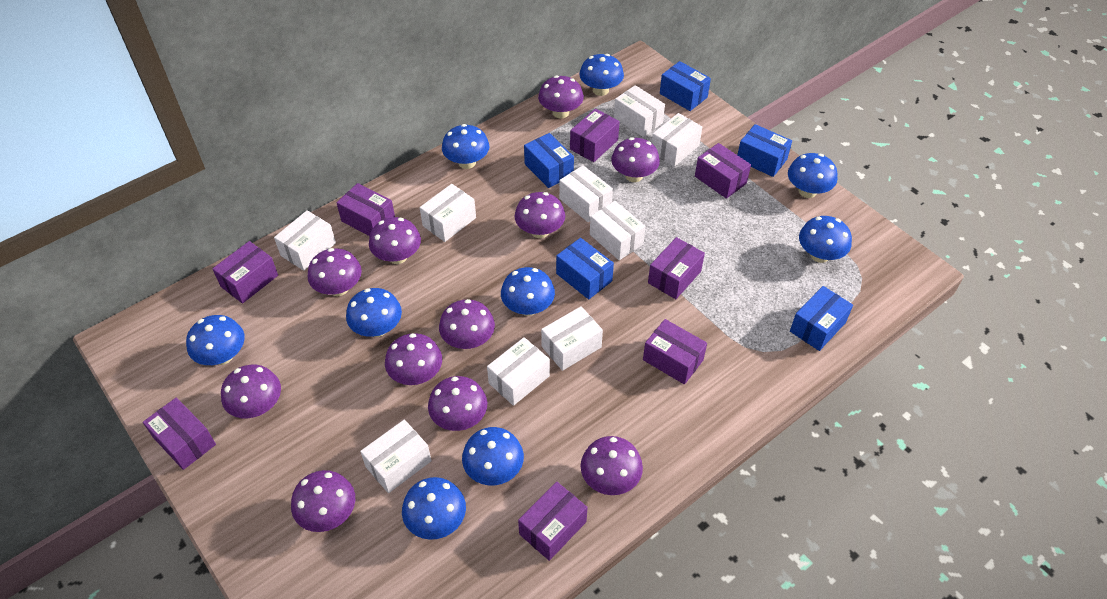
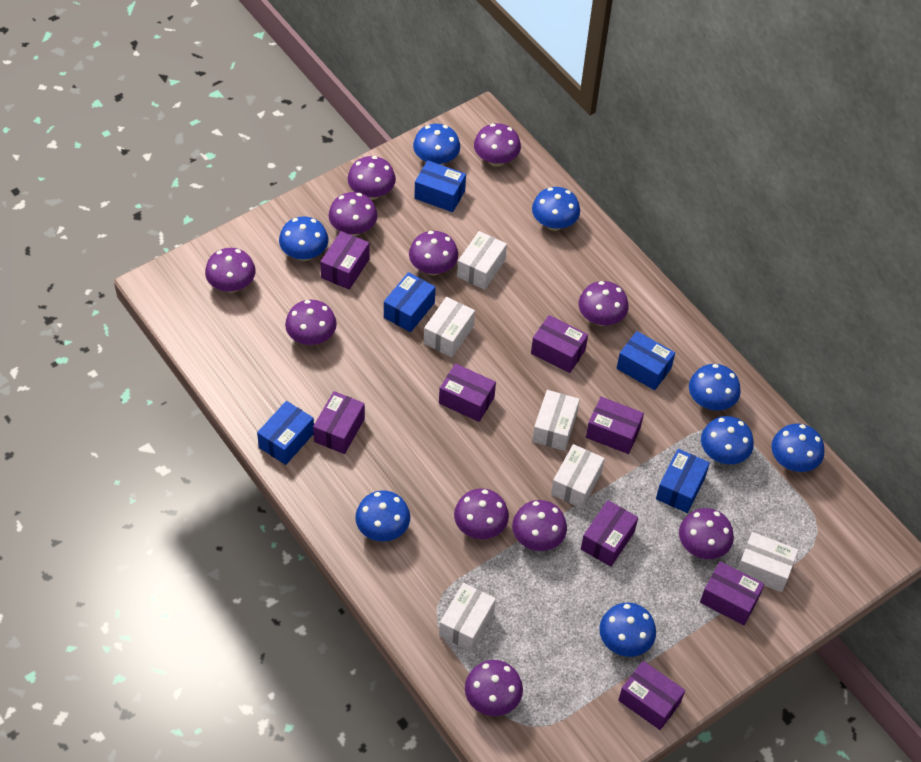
blue mushroom: [186,315,245,365] [346,288,402,337] [402,477,466,540] [442,124,489,169] [462,427,524,485] [501,267,555,316] [579,54,624,96] [788,153,837,198] [799,216,852,263] = 9 -> [279,216,329,261] [355,490,410,542] [413,124,460,165] [532,187,580,231] [599,603,656,657] [689,364,741,411] [701,416,754,464] [771,424,824,472] = 8
white box: [274,210,336,271] [360,420,431,493] [420,184,476,242] [487,337,550,406] [541,306,603,371] [559,165,613,222] [590,201,646,260] [614,85,665,137] [652,113,702,167] = 9 -> [424,297,475,357] [439,583,496,652] [457,231,507,290] [532,390,580,451] [551,444,605,509] [737,532,798,592] = 6

